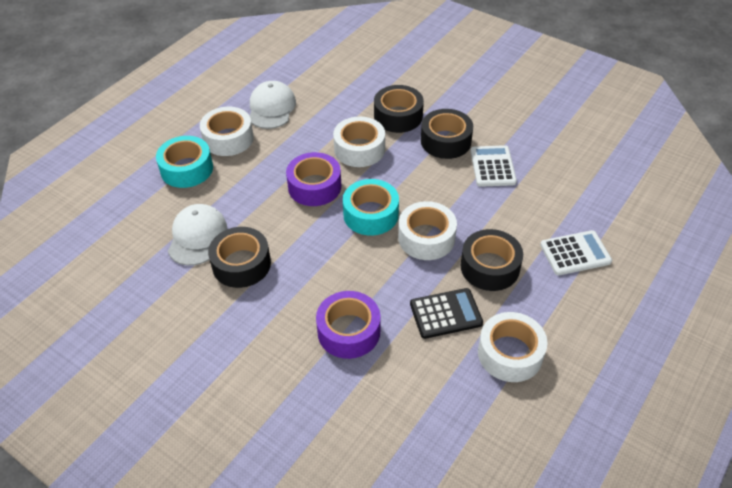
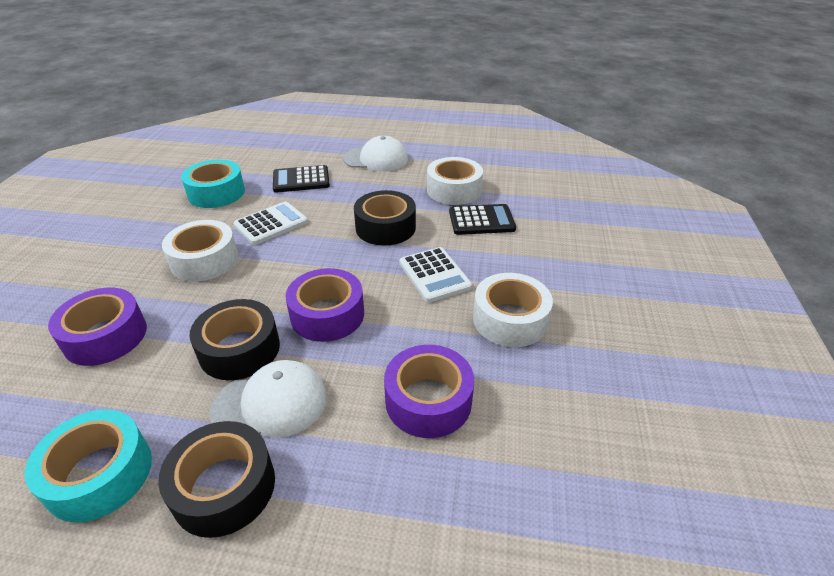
black calculator: [410,288,483,339] = 1 -> [273,165,330,193] [449,204,516,235] = 2
black tape: [208,227,271,288] [374,85,424,133] [421,109,473,159] [461,229,523,291] = 4 -> [158,421,275,538] [190,299,280,380] [354,190,416,246] = 3
purple tape: [286,152,341,206] [316,291,380,359] = 2 -> [48,288,147,366] [285,268,364,342] [384,345,474,438] = 3
white tape: [200,107,254,156] [333,117,385,167] [398,201,457,260] [478,312,548,382] = 4 -> [162,220,238,281] [427,157,483,205] [473,273,553,347] = 3

